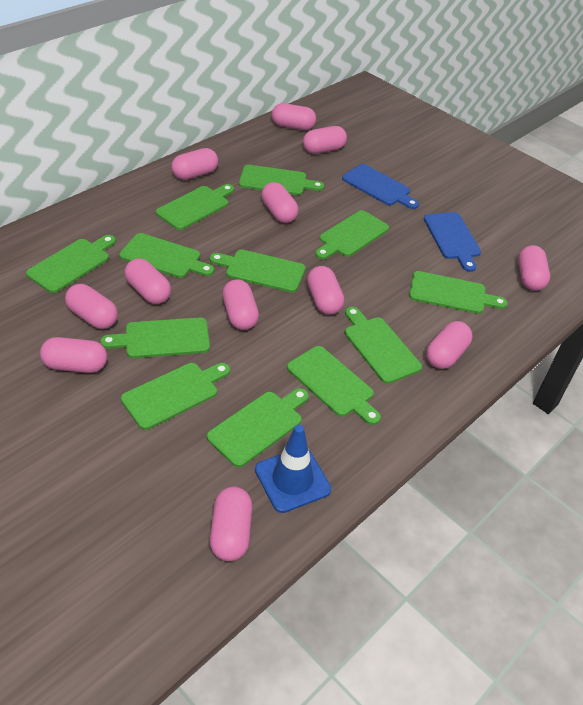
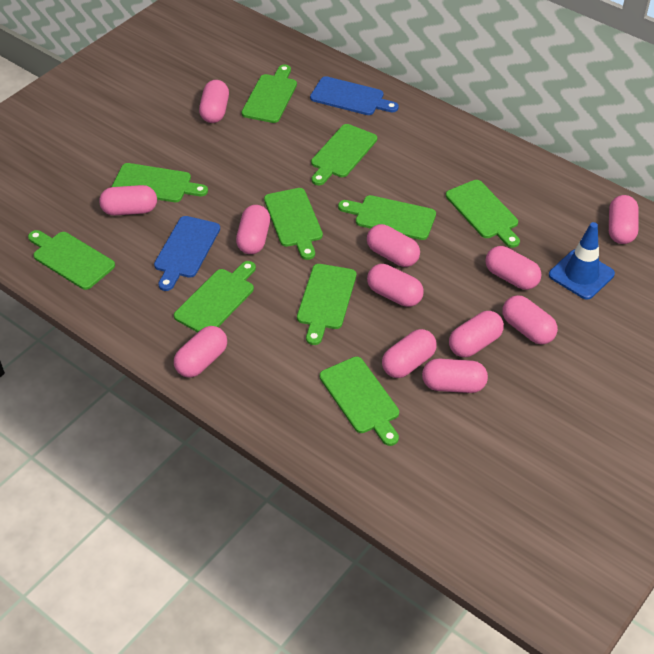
green cutting board: [26,235,116,293] [100,317,210,358] [119,233,214,278] [121,363,230,430] [156,184,234,230] [207,388,309,467] [210,249,306,292] [239,165,324,195] [287,346,381,425] [315,210,389,259] [345,307,422,384] [409,271,508,314] = 12 -> [28,230,115,290] [112,163,208,202] [174,261,256,332] [242,65,297,123] [264,188,323,260] [297,264,356,345] [311,124,377,185] [320,357,399,446] [338,195,436,240] [446,180,520,248] = 10

